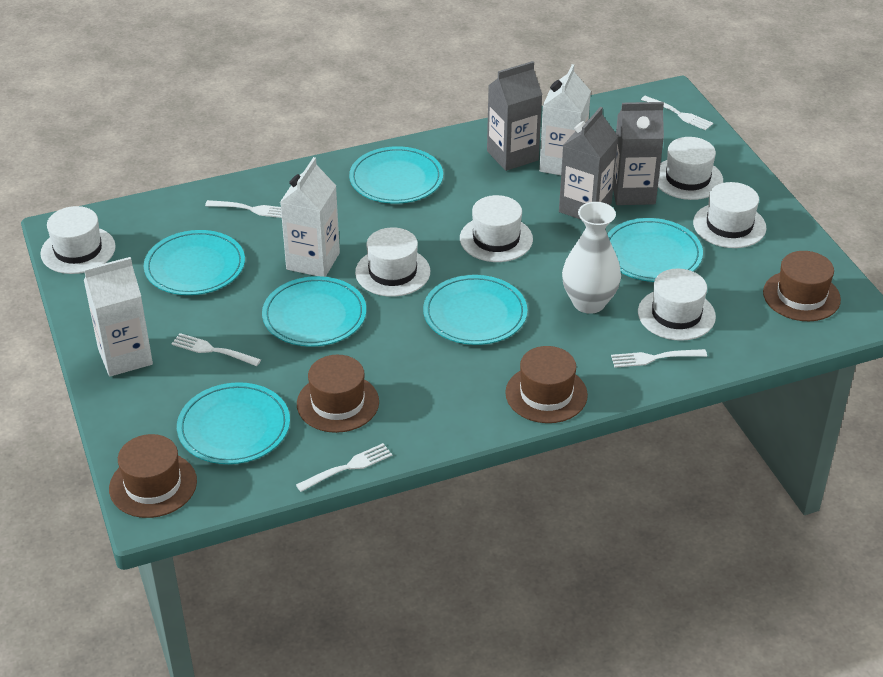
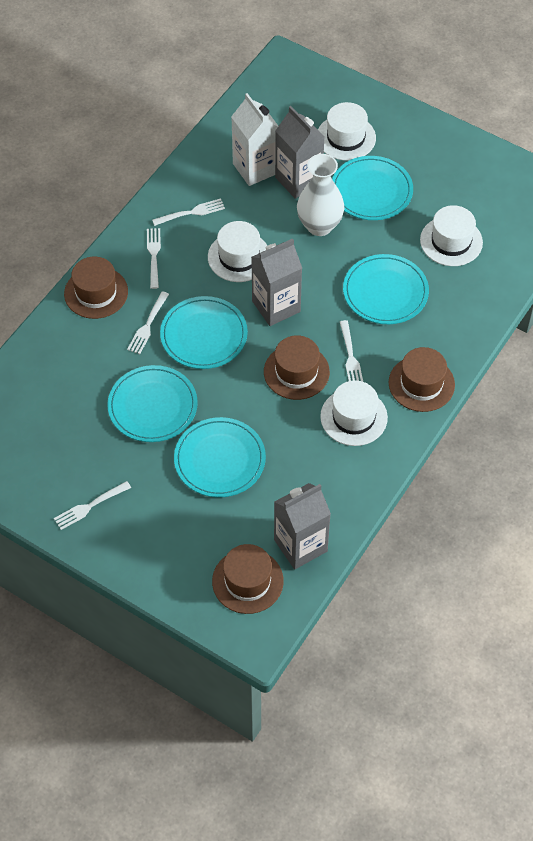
turquoise plate: [144,230,245,295] [177,382,290,464] [262,276,366,347] [349,146,443,204] [423,275,527,345] [607,218,703,282] = 6 -> [107,365,198,442] [160,296,248,369] [174,417,266,498] [332,156,413,220] [343,254,429,324] = 5
white carton: [84,257,153,377] [280,157,340,277] [539,64,591,175] = 3 -> [231,93,278,186] = 1
white hat: [40,206,116,274] [355,227,430,297] [460,195,533,262] [638,269,716,341] [658,137,723,200] [693,182,767,248] = 6 -> [208,221,267,282] [318,102,376,161] [320,381,388,446] [420,205,483,266] = 4

